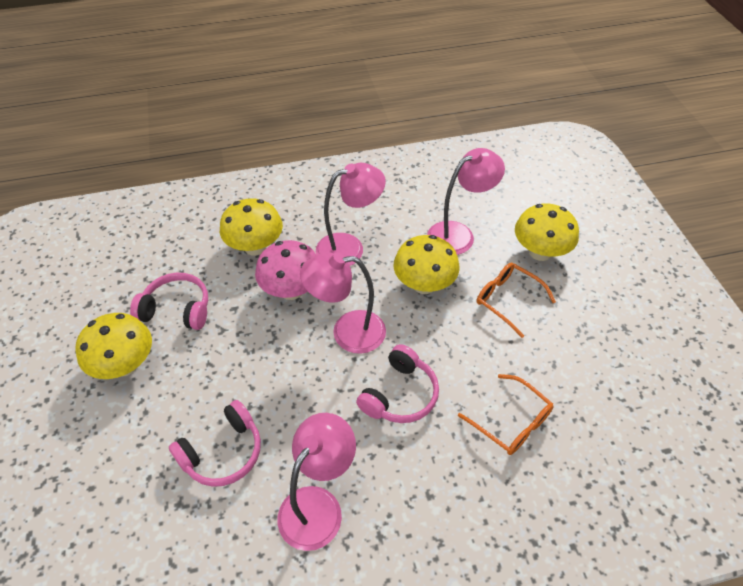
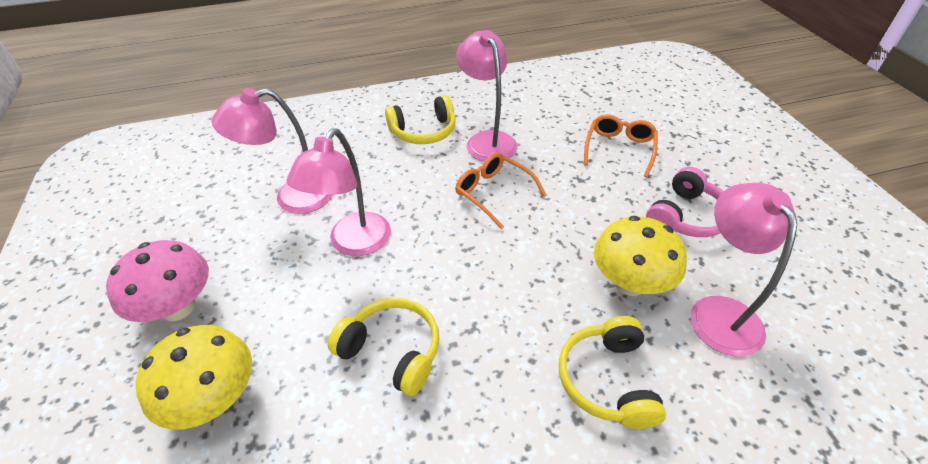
pink headphones: [130,273,208,330] [169,400,261,487] [356,344,439,423] = 3 -> [646,167,724,237] = 1
yellow headphones: none = 0 -> [328,297,440,396] [385,95,456,144] [559,316,666,429] = 3
yellow mushroom: [75,313,152,379] [220,198,283,256] [394,235,460,294] [515,203,579,261] = 4 -> [136,325,252,429] [594,216,687,296] = 2

